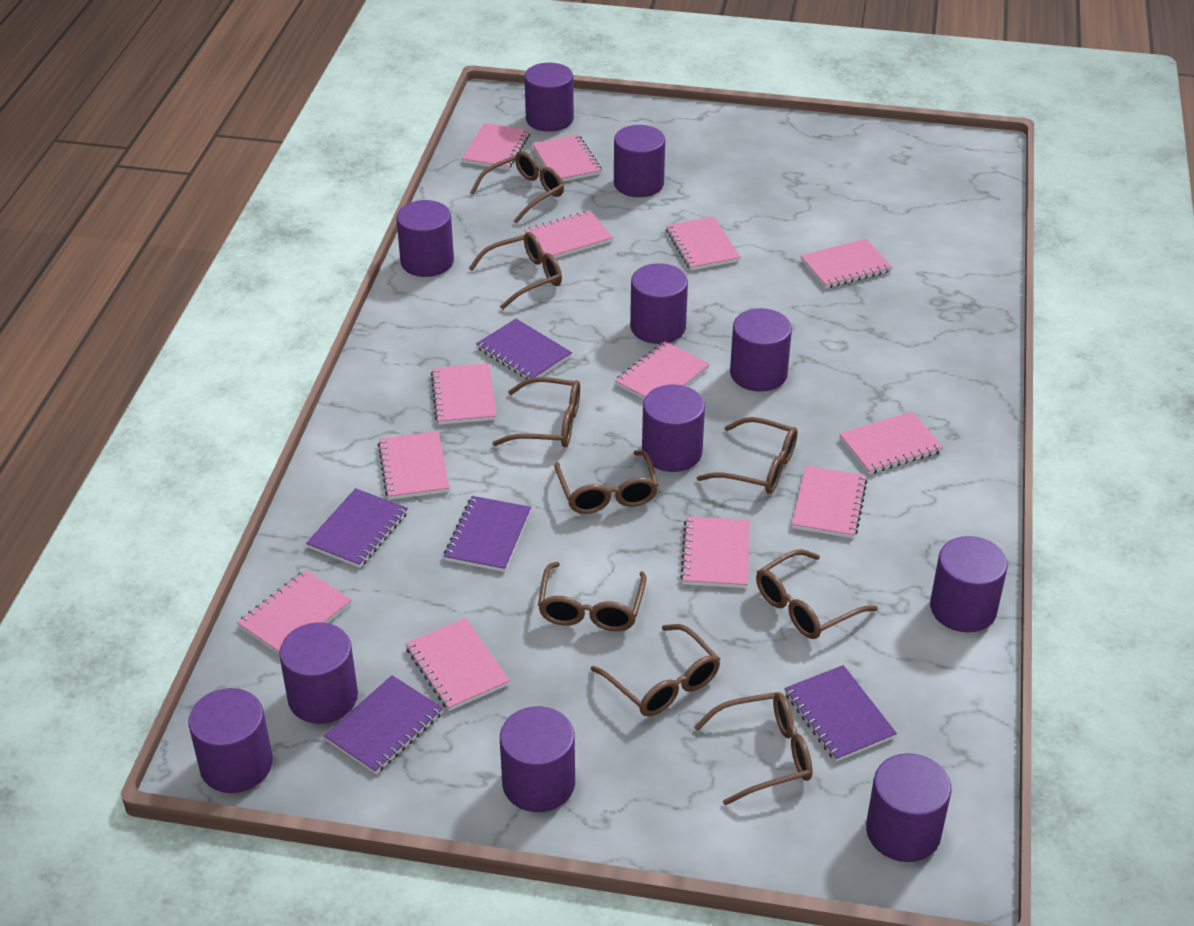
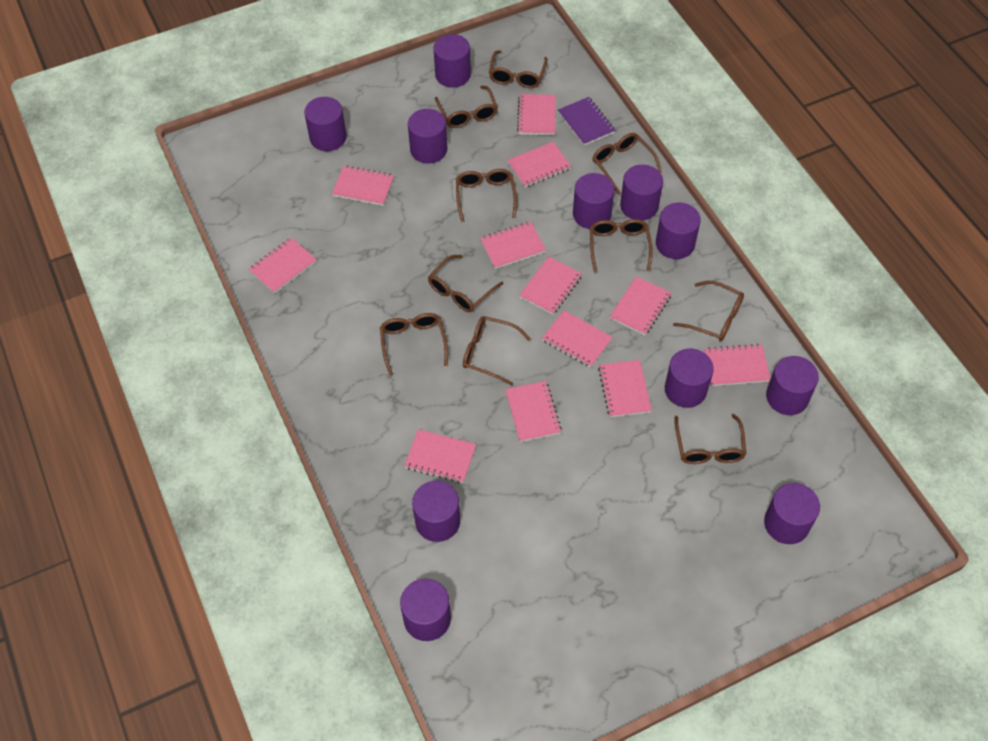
brown glasses: [468,232,562,309] [470,151,564,223] [492,377,580,447] [538,562,647,631] [554,450,658,514] [591,624,720,716] [694,692,813,805] [697,417,798,494] [756,549,878,639] = 9 -> [380,313,448,376] [428,255,504,312] [435,86,498,128] [456,169,517,222] [463,316,531,386] [489,50,548,88] [590,219,653,273] [592,133,662,195] [673,281,744,341] [674,414,746,464] = 10
pink notebook: [237,570,351,654] [378,431,450,500] [405,618,510,711] [431,363,497,425] [462,123,530,170] [525,211,613,258] [532,135,602,182] [615,341,710,399] [666,216,741,270] [680,516,750,588] [792,466,867,538] [801,239,892,289] [839,412,943,474] = 13 -> [248,237,317,294] [332,165,394,206] [404,429,476,483] [480,222,546,269] [505,381,562,442] [507,142,571,187] [517,94,556,135] [519,257,582,315] [542,310,613,368] [598,360,652,417] [610,276,672,335] [704,344,771,386] = 12
purple notebook: [306,488,408,568] [323,675,443,774] [444,496,531,572] [476,319,572,379] [784,665,897,762] = 5 -> [558,97,616,146] = 1

